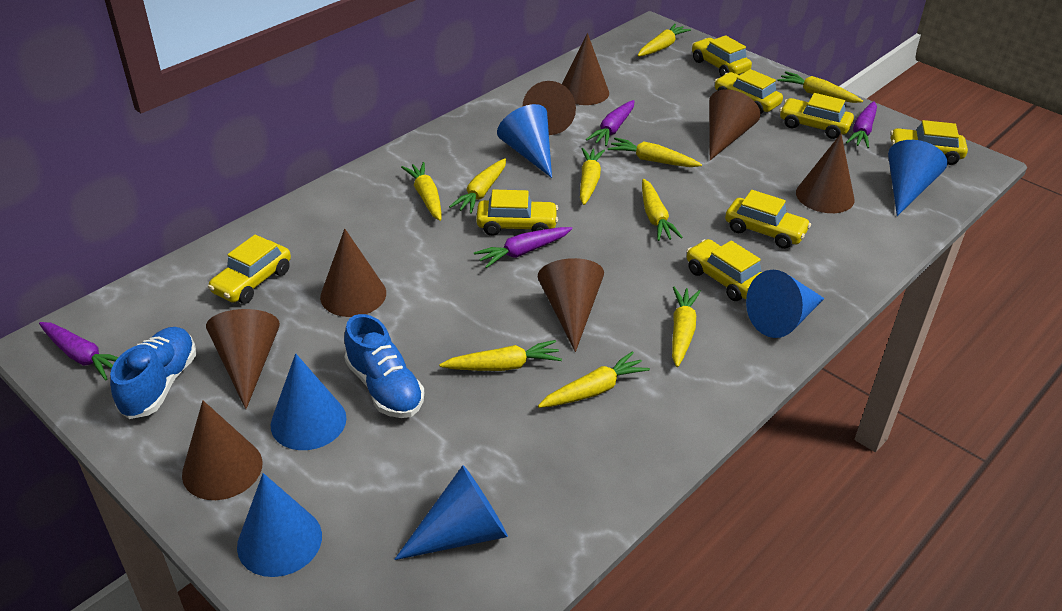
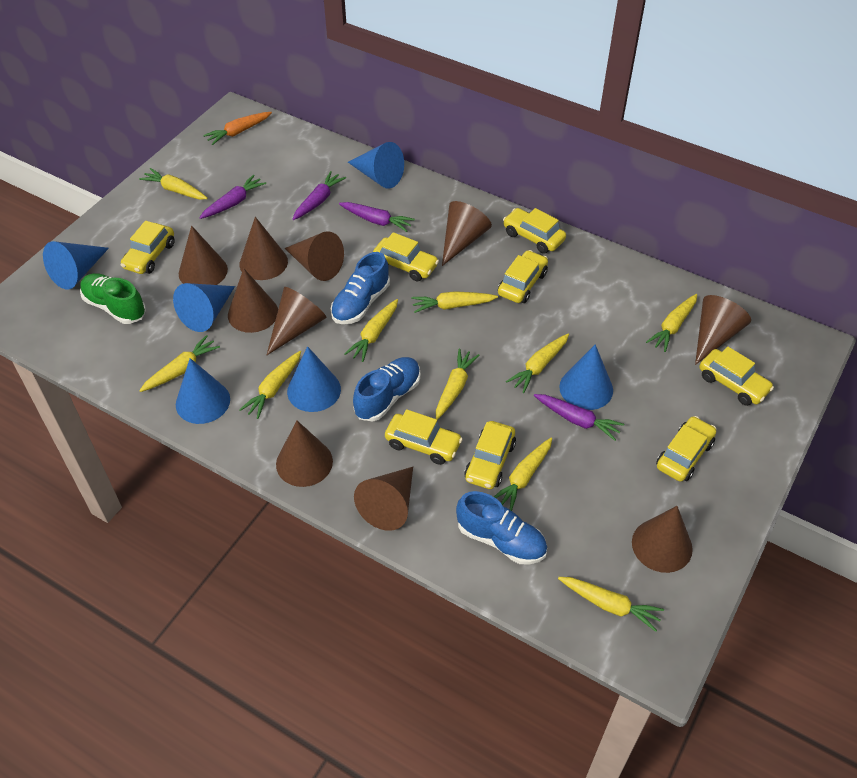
blue shoe: [110,327,196,419] [344,314,424,418] = 2 -> [331,252,390,324] [353,357,421,422] [456,491,547,565] = 3
brown cone: [182,401,262,500] [206,309,280,409] [320,229,386,317] [523,81,576,135] [538,258,604,352] [562,33,609,105] [709,89,761,160] [796,134,854,213] = 8 -> [179,226,228,285] [228,268,278,333] [239,217,288,280] [267,287,326,355] [276,421,333,487] [285,231,344,281] [354,467,413,531] [442,201,492,266] [632,506,693,573] [695,295,751,365] = 10
green shoe: none = 0 -> [80,273,146,324] = 1
orange carrot: none = 0 -> [203,112,272,145] = 1

